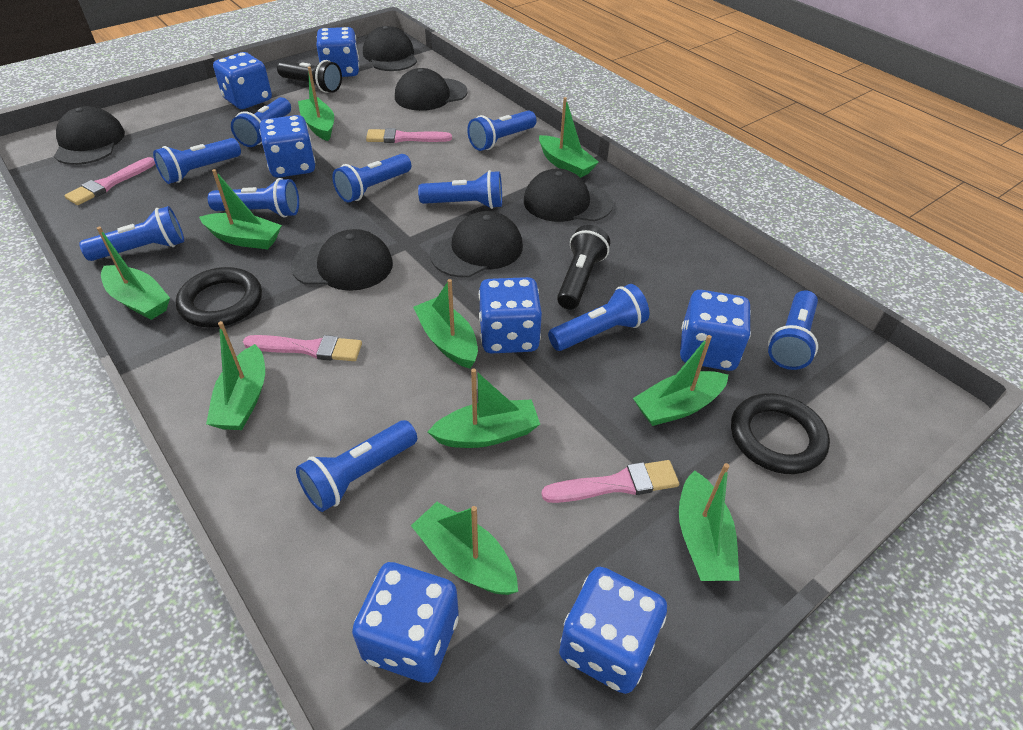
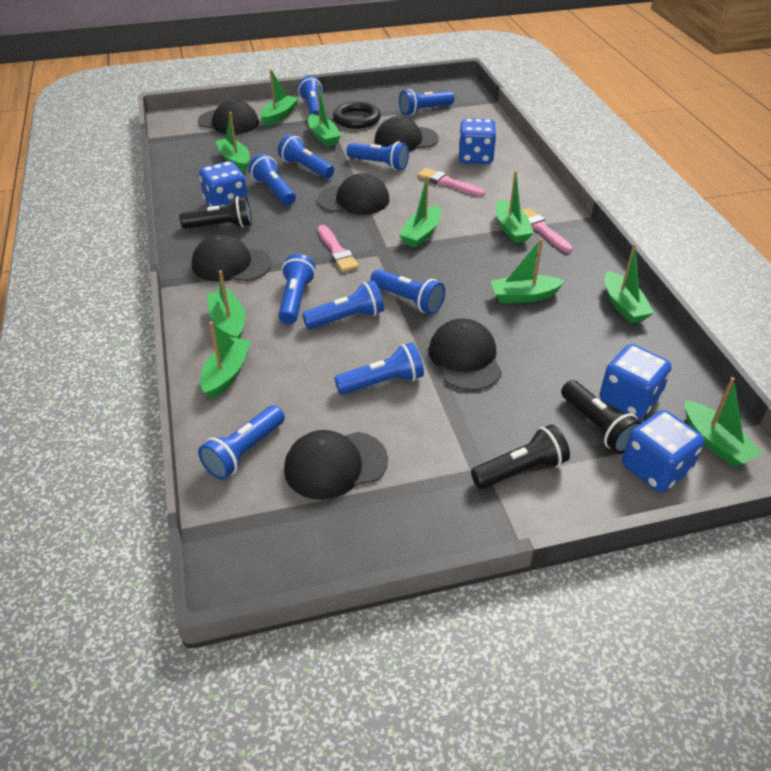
black flashlight: [277,60,342,93] [557,225,610,309] = 2 -> [179,196,252,229] [471,424,570,489] [561,380,642,454] = 3
black ring: [176,267,262,328] [731,393,830,474] = 2 -> [333,101,381,129] = 1
blue dice: [213,52,272,109] [259,115,316,178] [316,27,359,77] [352,562,459,683] [479,277,542,354] [559,567,667,694] [680,290,751,371] = 7 -> [199,161,248,207] [458,118,496,164] [599,344,672,419] [622,410,704,493] = 4
pink brush: [64,157,155,205] [243,335,362,361] [366,128,452,143] [542,460,679,503] = 4 -> [318,225,359,272] [418,168,485,197] [522,208,573,253] = 3

